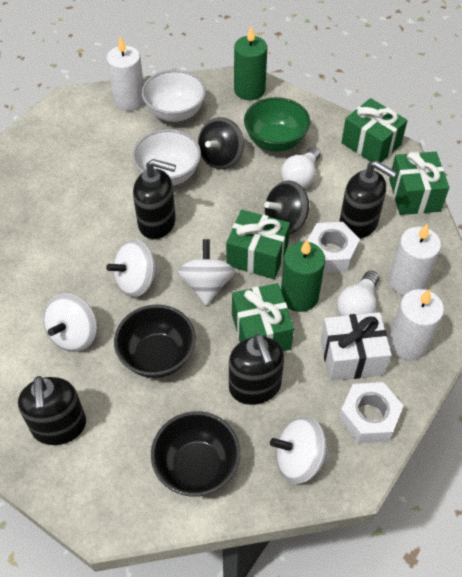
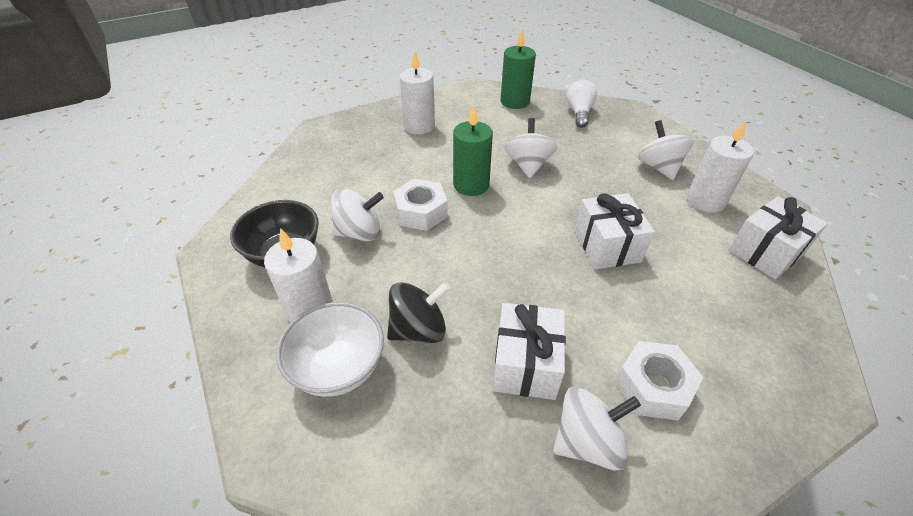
black bowl: [114,305,196,378] [151,411,240,497] = 2 -> [230,200,319,267] = 1
black soap dispenser: [18,376,86,445] [133,159,176,240] [229,334,284,405] [339,160,397,239] = 4 -> none = 0
black spinning top: [198,117,244,169] [264,181,309,234] = 2 -> [387,282,450,343] = 1
green bowl: [244,97,310,152] = 1 -> none = 0
green gift: [226,210,290,279] [232,283,294,351] [341,98,407,163] [389,152,449,215] = 4 -> none = 0
white bowl: [132,129,201,186] [142,70,206,122] = 2 -> [276,302,384,397] = 1
white gift: [321,312,391,381] = 1 -> [493,303,566,400] [574,193,655,269] [729,196,828,279] = 3
white light bulb: [281,147,321,189] [337,271,379,316] = 2 -> [566,80,597,128] = 1

